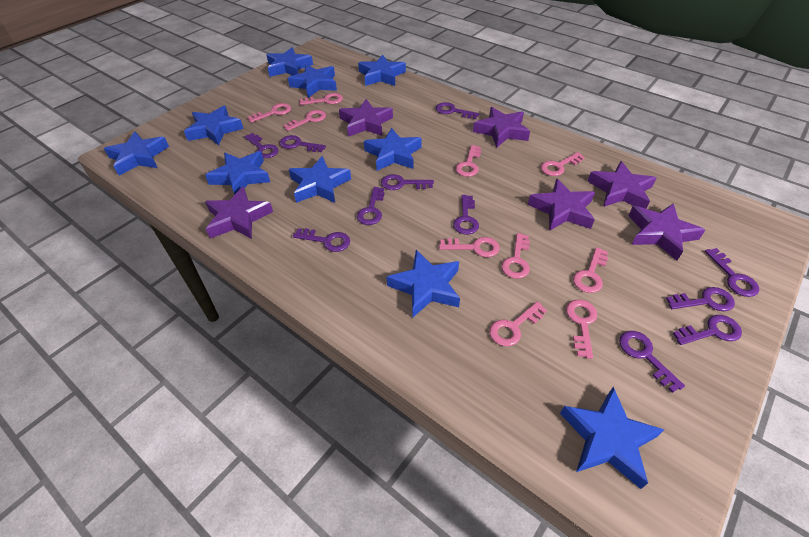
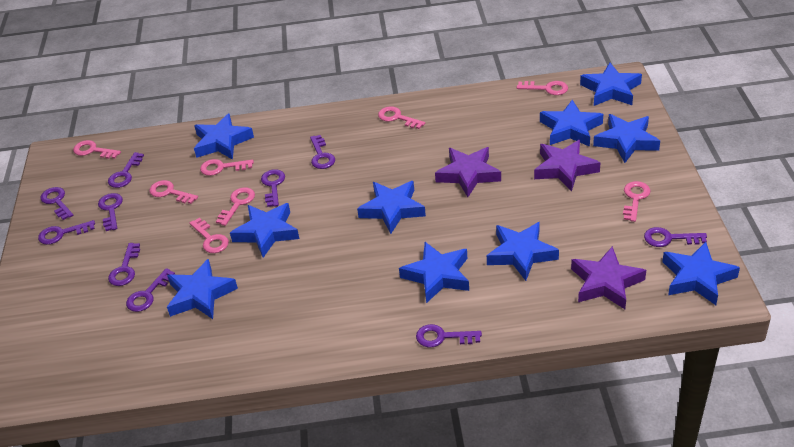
pink key: [248,103,291,123] [283,110,326,131] [299,93,343,105] [439,237,500,257] [455,145,481,177] [489,302,547,346] [501,233,530,279] [541,152,585,176] [566,299,597,359] [573,247,608,293] = 10 -> [73,140,121,159] [149,180,198,204] [189,218,229,253] [200,159,254,176] [216,187,255,226] [378,106,425,129] [517,81,568,95] [623,181,650,222] = 8
purple key: [244,133,279,158] [279,135,326,152] [293,228,350,252] [357,187,385,225] [381,174,434,190] [436,102,480,119] [453,195,479,235] [619,331,685,393] [666,287,735,311] [672,315,742,345] [705,248,759,297] = 11 -> [38,220,95,245] [40,187,73,220] [98,193,123,231] [108,152,144,188] [108,243,140,286] [126,268,175,312] [261,169,285,207] [310,135,335,169] [416,324,482,347] [644,227,707,247] = 10
purple star: [205,186,273,239] [339,99,393,137] [473,107,530,148] [528,178,595,231] [587,161,656,209] [628,203,705,261] = 6 -> [435,147,501,197] [534,140,601,191] [571,246,646,309] = 3

